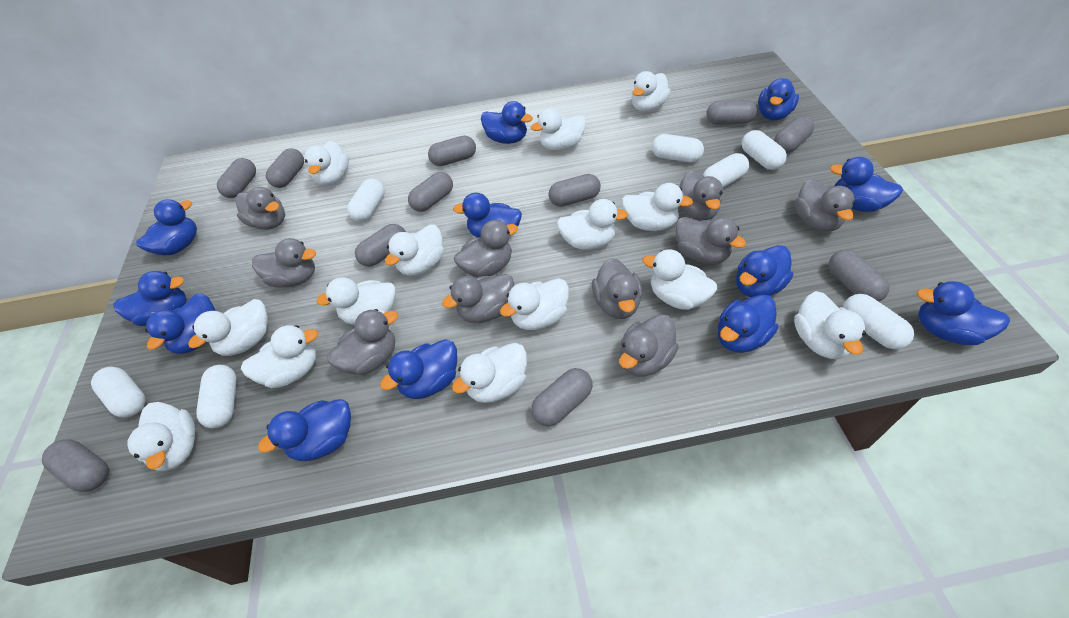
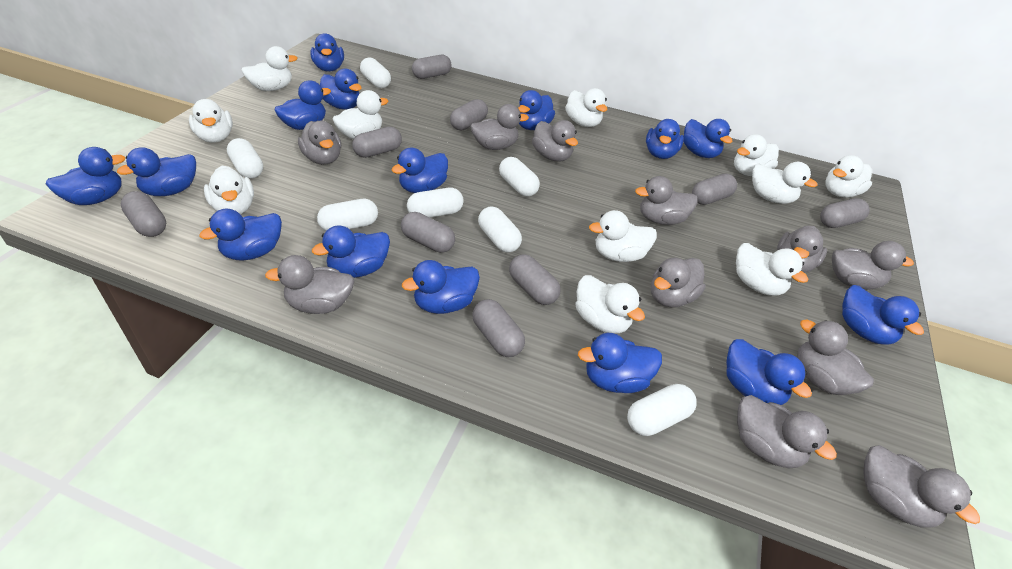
blue duck: [113,271,187,326] [136,199,197,256] [145,293,215,354] [258,399,351,461] [380,339,457,399] [453,192,522,237] [481,101,533,144] [718,294,778,353] [736,245,793,297] [758,78,799,120] [830,157,903,212] [917,281,1010,345] = 12 -> [46,147,126,205] [117,147,196,196] [199,209,282,260] [274,80,331,130] [310,33,344,72] [312,225,390,278] [320,69,362,110] [392,148,448,193] [402,260,480,314] [518,90,555,130] [578,333,662,393] [646,119,684,159] [683,119,733,158] [726,339,812,405] [842,285,924,345] = 15
grey capsule: [42,440,109,492] [217,158,256,198] [266,148,304,188] [355,224,406,267] [408,172,453,212] [428,136,476,166] [531,368,593,427] [548,174,601,207] [706,100,757,125] [774,116,814,153] [829,250,889,302] = 11 -> [121,191,166,237] [352,127,402,158] [401,212,455,253] [412,55,452,79] [450,99,488,130] [472,299,525,357] [509,254,561,305] [692,174,737,205] [820,198,870,228] = 9
grey duck: [236,187,285,230] [252,238,316,288] [327,309,398,375] [442,274,514,323] [454,220,518,277] [592,258,642,319] [619,314,679,377] [675,217,746,264] [679,170,723,221] [795,178,855,232] = 10 -> [265,255,354,314] [298,121,341,165] [471,104,529,150] [532,120,578,162] [635,176,698,225] [651,258,706,307] [737,395,837,468] [777,226,827,273] [797,320,874,395] [832,241,914,290] [863,445,980,528] = 11
white duck: [127,402,195,471] [188,299,268,356] [241,325,318,388] [304,141,349,185] [316,277,396,325] [385,224,444,276] [452,343,527,403] [500,278,569,330] [531,108,586,151] [557,199,628,250] [622,183,693,231] [631,71,670,112] [642,249,717,310] [794,291,866,359] = 14 -> [189,99,233,143] [204,166,254,214] [241,46,297,91] [333,90,389,139] [565,88,607,127] [576,275,645,333] [589,210,657,262] [734,134,779,176] [736,243,809,296] [752,162,817,204] [825,155,872,197] = 11

